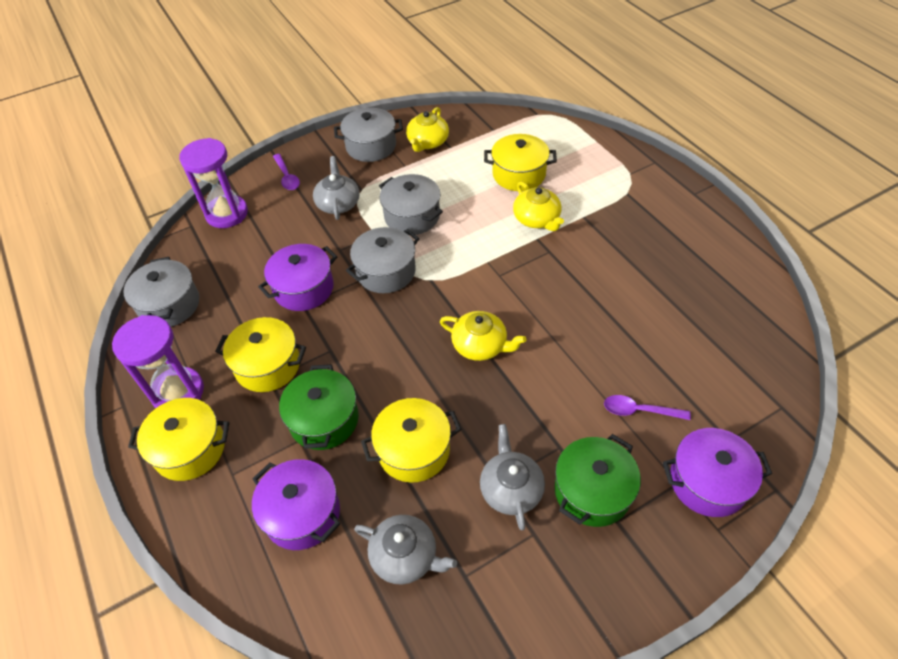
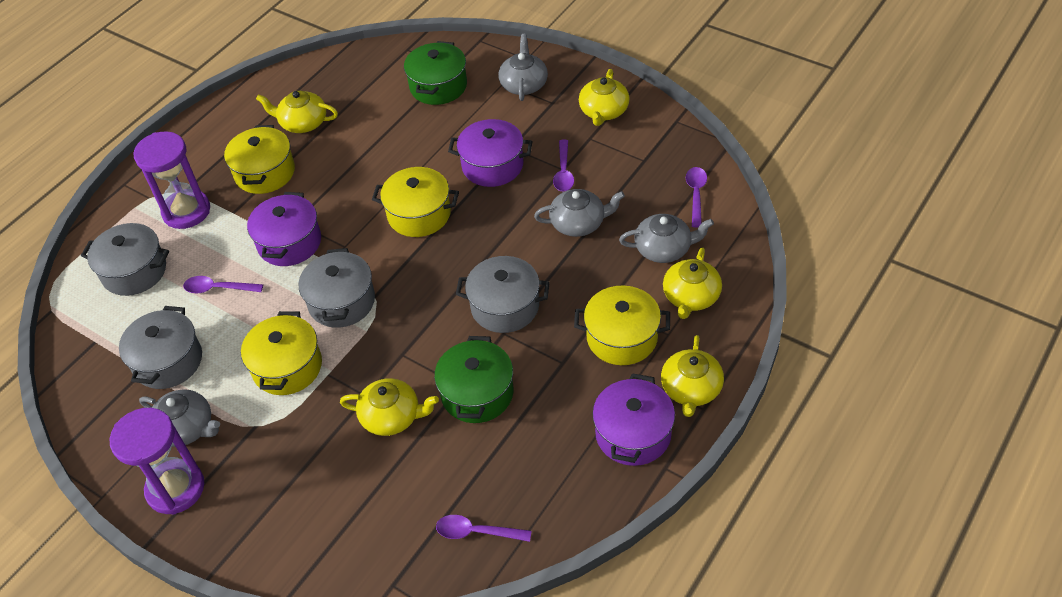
grey teapot: [313,156,360,220] [354,515,457,584] [480,424,545,530] = 3 -> [139,389,220,447] [498,34,548,101] [534,189,625,237] [619,214,714,263] = 4
purple spoon: [273,154,300,190] [604,395,691,420] = 2 -> [183,276,263,293] [436,515,531,542] [553,139,574,192] [686,167,707,227] = 4
yellow teapot: [406,107,449,152] [440,311,526,361] [513,181,564,231] = 3 -> [256,91,338,133] [340,378,439,436] [579,69,630,126] [661,335,724,417] [663,247,722,319] = 5

